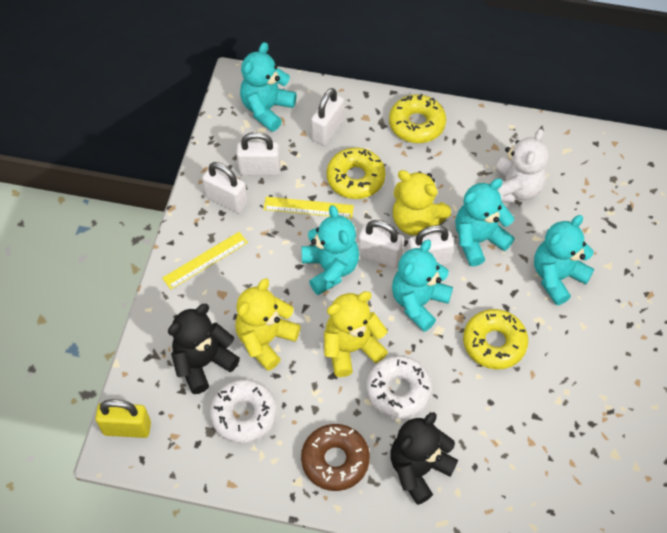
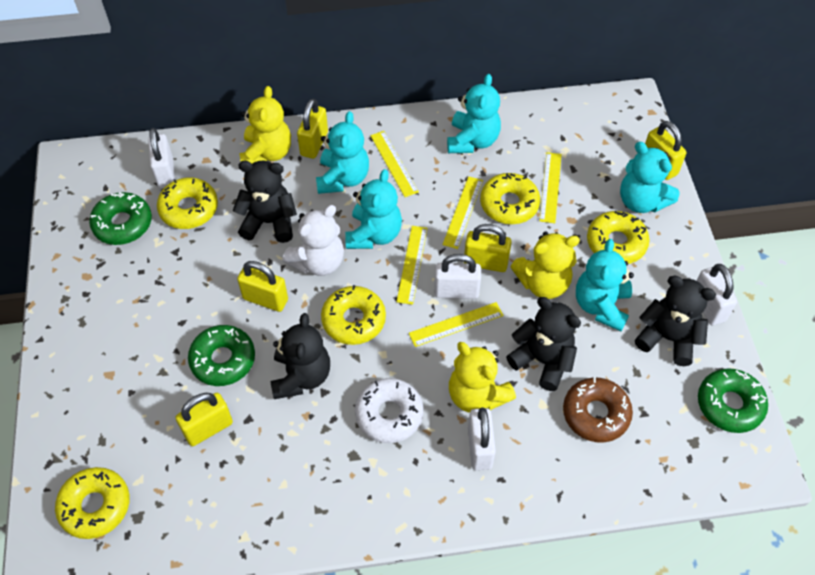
black teddy bear: [168,304,240,394] [390,412,458,505] = 2 -> [233,161,297,243] [271,313,330,399] [506,297,581,391] [635,276,716,366] = 4
green donut: none = 0 -> [89,192,152,245] [188,325,255,386] [698,369,768,433] = 3
white donut: [210,379,277,444] [366,355,432,419] = 2 -> [355,378,424,443] = 1
white padlock: [202,162,248,213] [236,132,280,176] [311,88,344,146] [358,220,404,268] [407,225,454,265] = 5 -> [148,128,175,188] [434,254,481,299] [468,407,496,470] [696,264,737,325] = 4
yellow donut: [327,148,385,199] [389,94,446,143] [463,309,528,369] = 3 -> [55,467,130,539] [157,177,218,229] [321,285,386,345] [480,173,540,224] [587,211,650,264] = 5
yellow padlock: [95,399,151,438] = 1 -> [176,393,233,446] [237,261,288,312] [297,98,328,159] [464,224,512,272] [645,121,686,180] = 5
yellow ruler: [162,232,248,289] [264,197,354,219] = 2 -> [370,131,419,197] [396,226,428,305] [409,302,503,347] [442,176,483,249] [539,152,562,223] = 5

